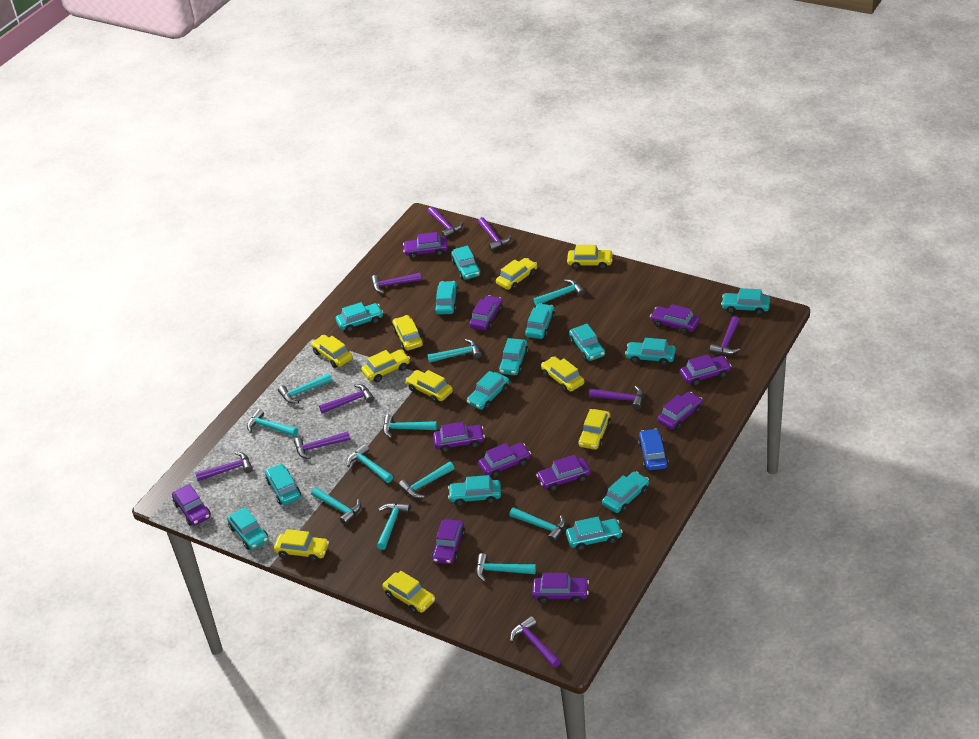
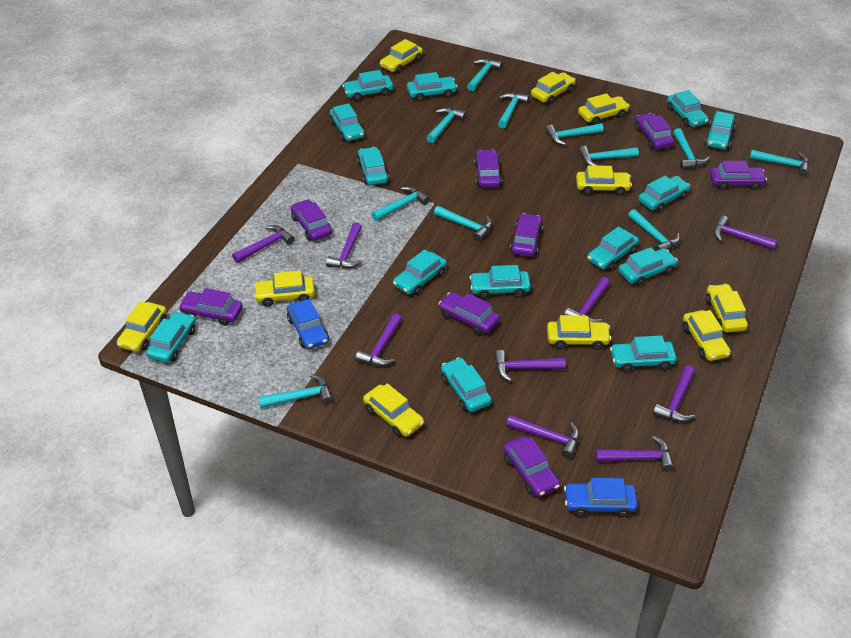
blue car: [638,429,668,470] = 1 -> [287,299,329,349] [564,478,638,517] = 2
purple car: [172,484,211,526] [403,232,448,259] [432,519,465,564] [433,422,485,452] [469,295,503,331] [478,443,531,478] [532,573,589,604] [536,455,591,491] [650,304,700,334] [657,392,703,430] [680,354,731,386] = 11 -> [179,288,243,326] [291,199,332,241] [438,292,500,335] [474,150,502,188] [503,436,560,497] [510,213,543,257] [635,113,674,149] [709,161,767,190] = 8

